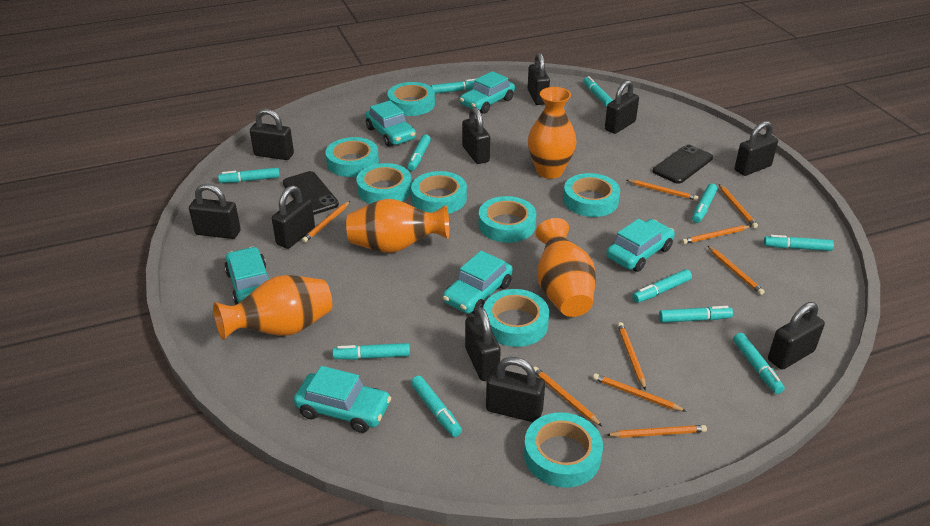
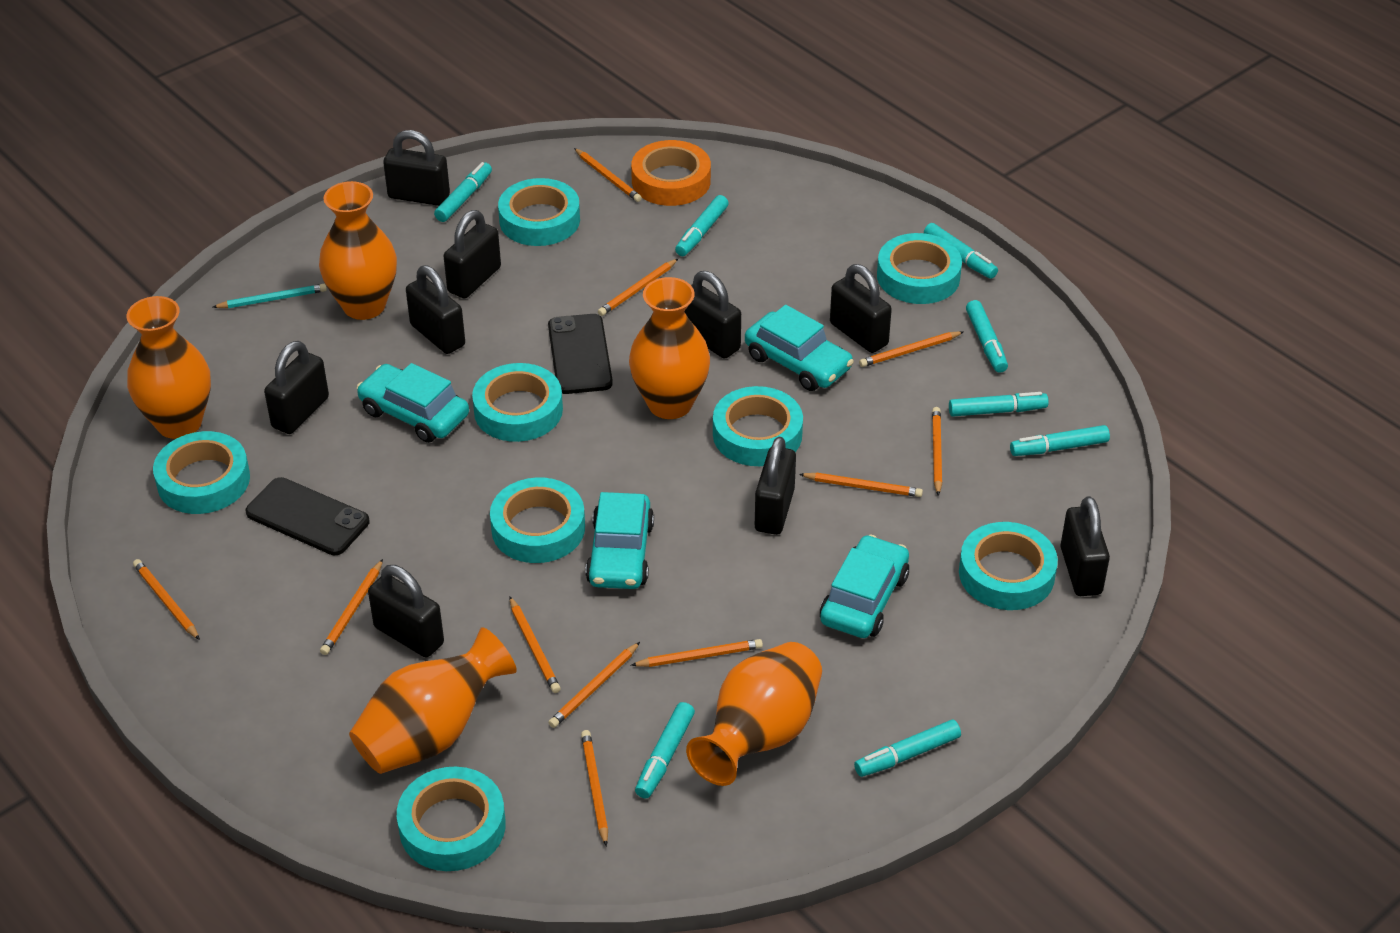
black padlock: [189,184,241,239] [250,109,294,160] [272,186,315,249] [462,107,490,164] [465,307,501,381] [486,357,545,422] [528,53,550,105] [605,80,639,134] [735,121,778,176] [768,302,825,370] = 10 -> [264,341,329,434] [368,565,444,657] [383,130,450,206] [406,265,465,354] [443,210,501,299] [685,271,741,358] [755,437,796,535] [830,264,892,353] [1061,496,1110,596] = 9
orange pencil: [302,201,350,243] [534,367,602,426] [593,373,687,412] [607,425,707,438] [617,322,646,390] [627,180,699,201] [682,225,751,244] [708,246,765,295] [719,184,758,228] = 9 -> [133,559,200,640] [320,559,383,655] [509,596,561,693] [548,642,640,728] [574,148,642,202] [581,730,608,847] [598,259,678,316] [631,639,763,667] [799,472,923,497] [859,331,963,367] [932,407,942,496] = 11
orange tape: none = 0 -> [631,140,711,206] = 1
orange vase: [213,275,332,340] [346,199,449,253] [528,87,576,179] [535,218,596,317] = 4 -> [127,296,211,439] [319,181,397,320] [349,627,517,774] [629,277,710,419] [686,642,822,786] = 5
turquoise car: [224,247,269,305] [294,366,391,433] [365,101,416,147] [443,251,513,314] [460,71,515,114] [606,219,675,272] = 6 -> [357,363,469,443] [585,492,654,589] [745,305,854,391] [820,535,909,638] = 4
turquoise marker: [218,167,280,183] [333,343,410,360] [407,134,431,171] [411,376,462,437] [431,79,475,94] [583,76,613,106] [632,269,692,303] [659,306,733,323] [692,183,717,223] [733,333,785,394] [764,235,834,251] = 11 -> [434,162,492,222] [635,702,695,798] [675,195,729,256] [854,720,961,777] [924,223,998,279] [949,392,1049,417] [966,300,1008,373] [1010,425,1110,456] = 8
turquoise pencil: none = 0 -> [213,284,327,308] = 1

